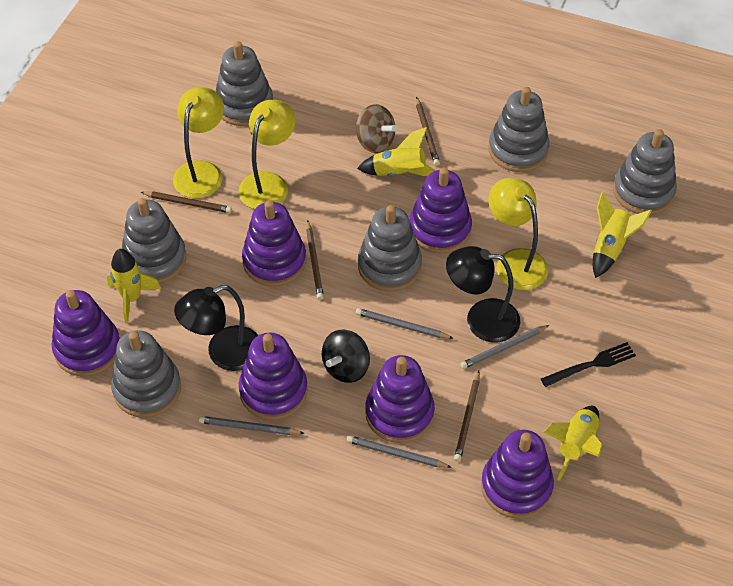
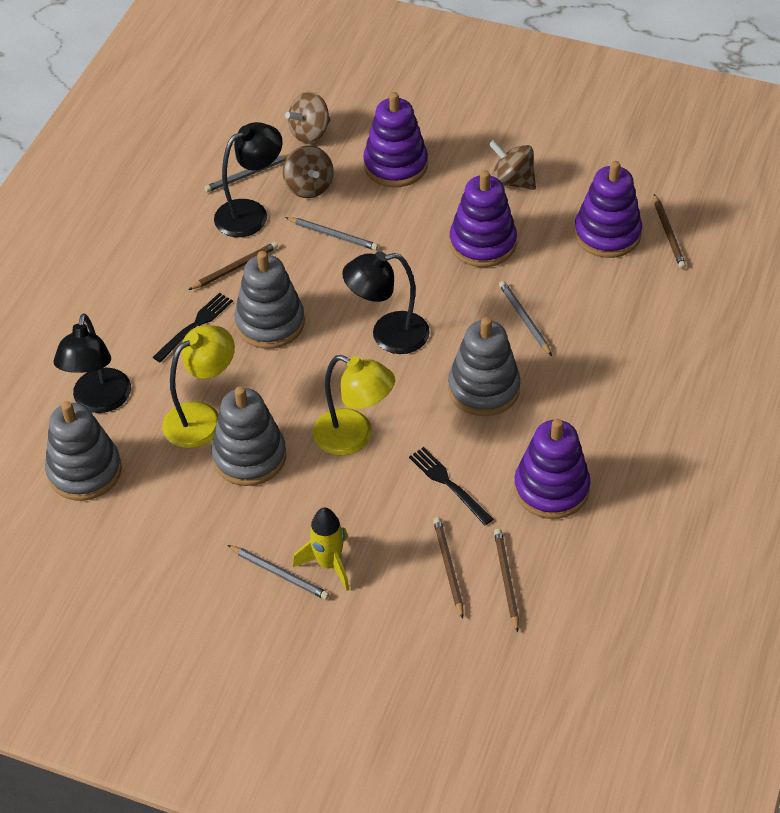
black fork: [541,342,636,387] = 1 -> [153,293,233,362] [409,447,493,525] = 2
black lamp: [174,285,259,371] [446,246,520,343] = 2 -> [53,313,131,413] [214,122,283,237] [342,252,430,354] = 3
black spinning top: [322,330,370,383] = 1 -> none = 0
brown spinning top: [356,104,397,153] = 1 -> [283,145,334,198] [285,92,330,143] [489,140,536,190] = 3
grey stacking toy: [111,330,181,418] [122,198,186,283] [215,41,273,126] [358,205,422,291] [489,87,549,172] [613,129,677,215] = 6 -> [45,401,122,501] [211,386,286,486] [234,251,305,349] [448,317,521,416] = 4
purple stacking toy: [52,290,120,377] [239,333,308,420] [242,200,306,286] [365,355,435,443] [409,167,472,254] [481,430,554,519] = 6 -> [363,92,428,187] [450,170,517,267] [514,419,590,519] [574,161,642,258] = 4
yellow lamp: [173,87,224,199] [238,100,296,209] [488,178,548,290] = 3 -> [162,325,235,448] [313,355,395,456] = 2
yellow rocket: [107,249,161,324] [357,127,436,177] [543,406,603,481] [593,192,652,278] = 4 -> [293,508,349,591] = 1

